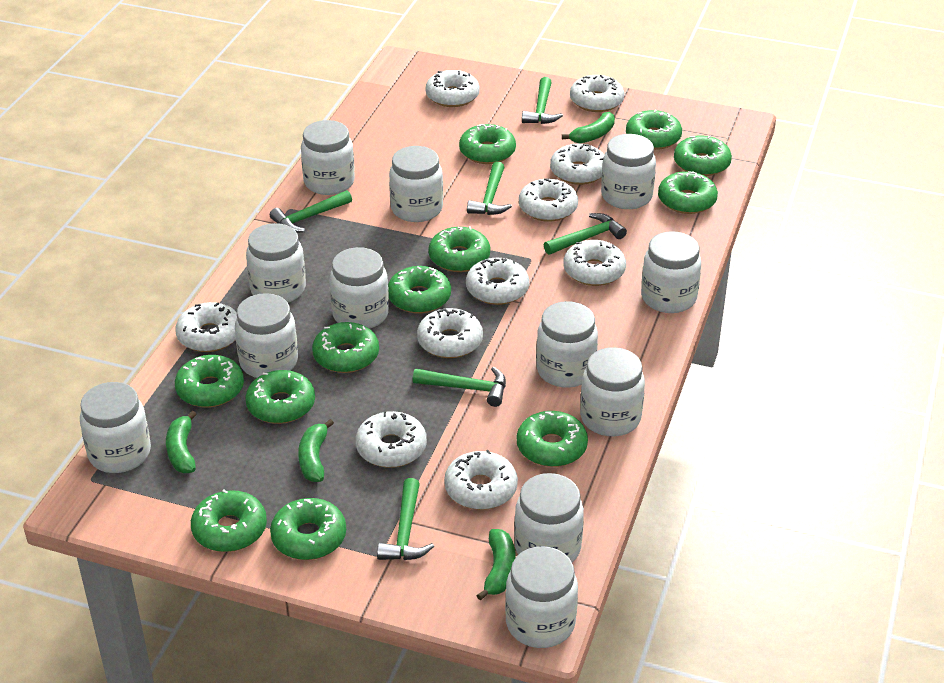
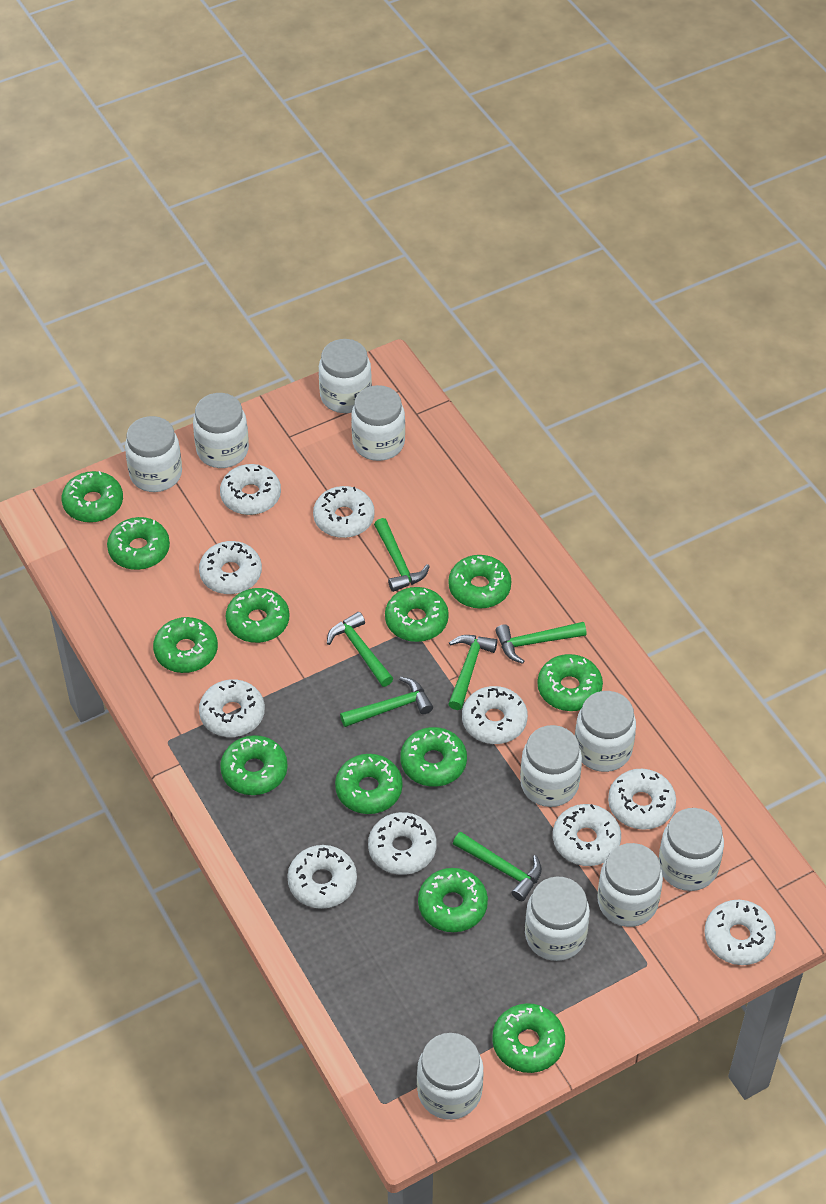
green banana: [166,411,197,473] [298,419,334,482] [476,529,516,601] [562,112,615,144] = 4 -> none = 0
white jar: [80,382,151,473] [235,293,298,378] [246,223,306,303] [301,120,355,195] [329,247,389,329] [389,146,443,222] [505,546,578,648] [514,473,584,562] [536,301,598,388] [580,347,645,436] [601,134,656,209] [641,231,701,313] = 12 -> [125,416,182,492] [193,393,249,468] [319,339,372,413] [351,385,405,461] [417,1033,484,1120] [520,725,582,807] [525,876,590,961] [575,691,636,772] [597,843,663,927] [659,808,724,891] = 10

